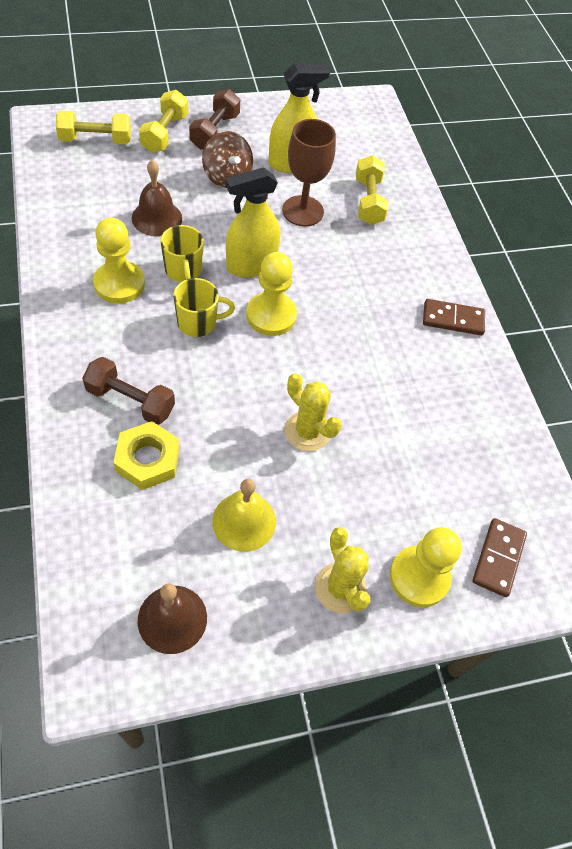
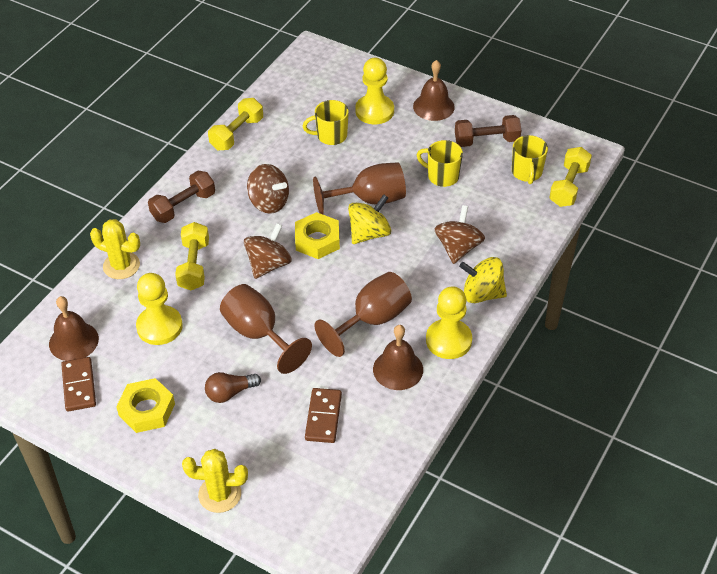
brown bell: [132,160,182,237] [138,583,207,654] = 2 -> [49,296,99,361] [373,325,423,390] [413,60,455,121] = 3
brown goblet: [282,119,336,226] = 1 -> [220,284,312,374] [313,162,406,214] [314,272,412,357] = 3
brown light bulb: none = 0 -> [205,372,261,403] = 1
brown spinning top: [202,131,253,188] = 1 -> [244,223,292,279] [247,164,289,214] [434,205,485,264] = 3
yellow bell: [212,479,276,552] = 1 -> none = 0
yellow mug: [160,225,204,282] [173,278,235,337] = 2 -> [303,100,349,145] [417,140,463,187] [512,135,548,184] = 3
yellow nut: [114,421,180,490] = 1 -> [116,378,175,433] [295,212,340,259] = 2
yellow spinning top: none = 0 -> [348,194,391,244] [459,257,507,303] = 2
yellow spray bottle: [226,167,281,278] [269,63,330,173] = 2 -> none = 0

